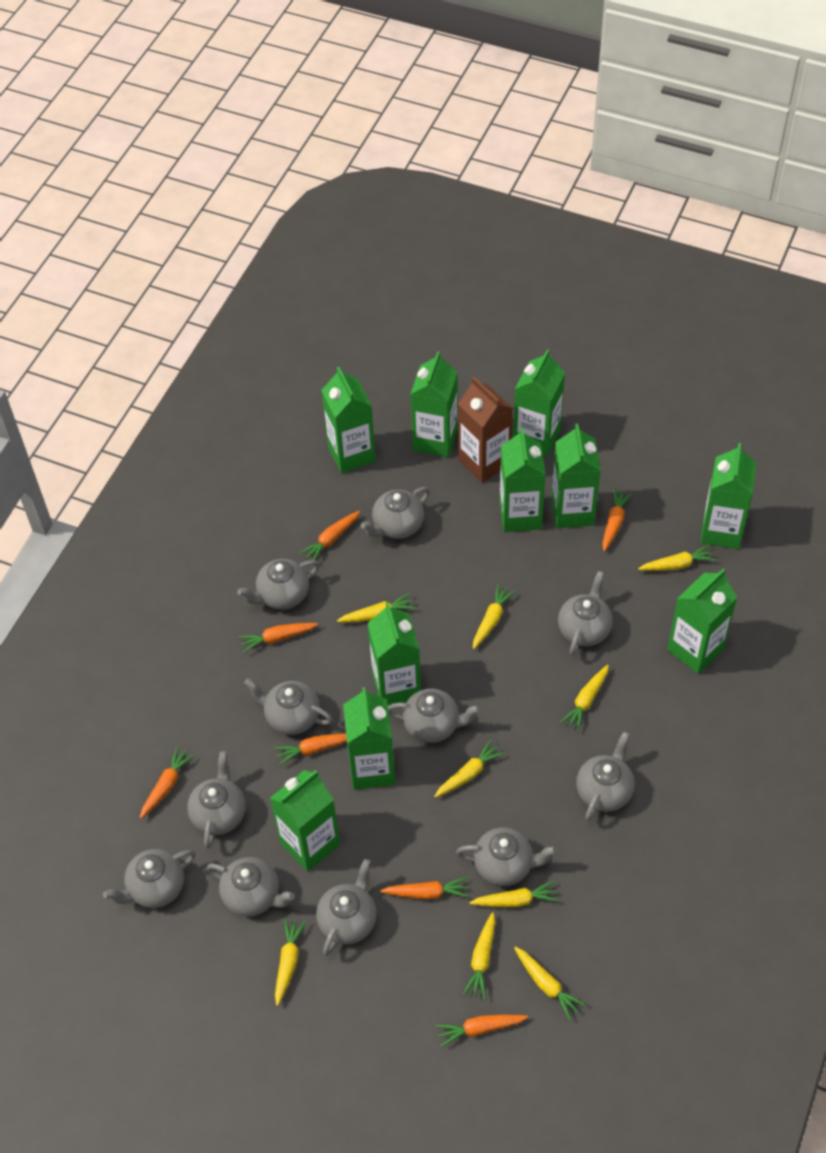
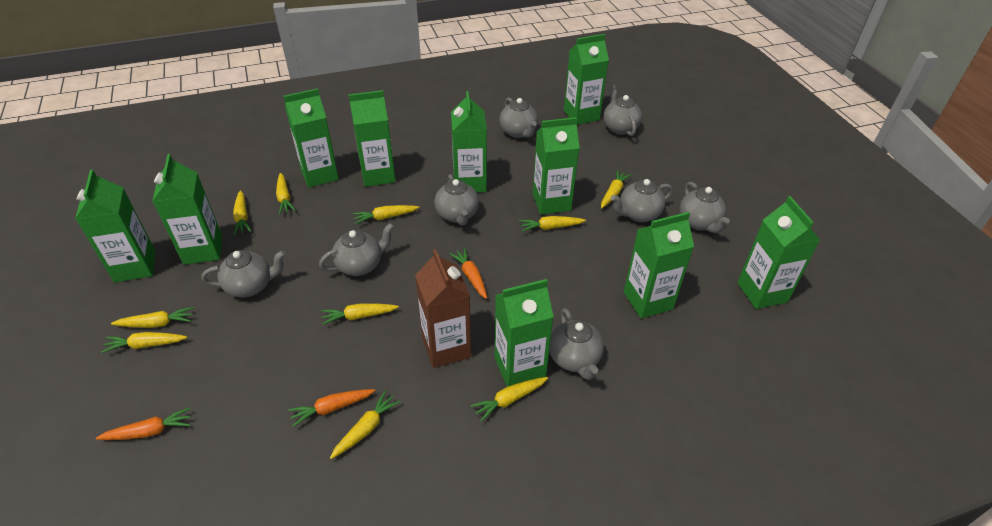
grey teapot: [103,849,196,908] [187,751,246,849] [206,857,295,917] [237,559,320,610] [244,679,333,735] [316,859,377,956] [360,487,430,539] [388,689,481,743] [456,827,557,886] [558,571,612,656] [576,732,634,821] = 11 -> [201,250,286,298] [319,223,394,276] [434,174,479,225] [499,98,538,138] [549,308,604,380] [603,85,642,136] [611,179,673,222] [679,182,730,233] = 8
orange carrot: [140,746,195,819] [238,623,318,653] [274,733,347,765] [300,511,360,560] [380,877,469,899] [436,1015,528,1047] [602,489,632,552] = 7 -> [96,407,191,440] [288,389,375,427] [449,248,487,299] = 3
yellow carrot: [275,918,306,1006] [337,593,416,622] [434,740,505,798] [463,912,495,999] [469,881,559,907] [473,584,515,649] [514,947,586,1020] [560,665,609,731] [638,545,716,571] = 9 -> [101,332,187,353] [111,307,194,328] [233,191,252,235] [276,173,296,215] [321,303,399,325] [330,390,401,459] [353,205,419,225] [470,377,548,422] [519,216,586,232] [601,170,632,208] = 10

